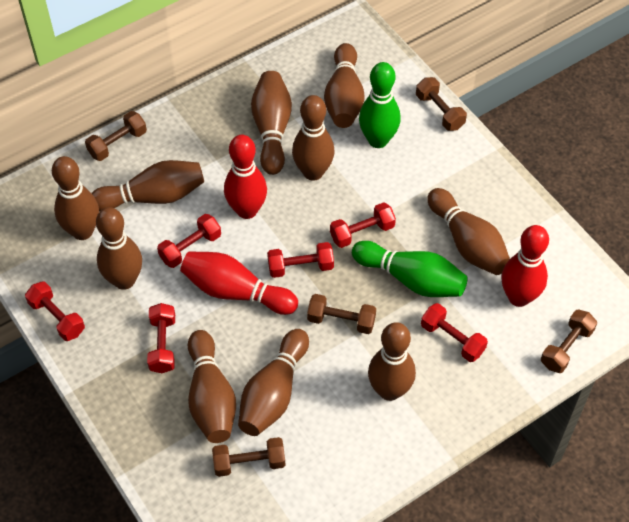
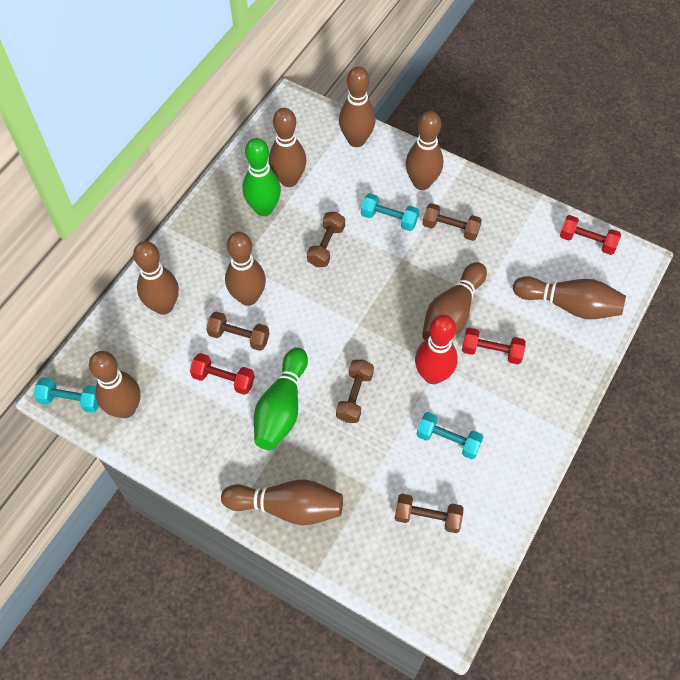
brown bowling pin: [52,156,99,240] [92,160,204,212] [96,207,142,290] [188,330,236,443] [238,329,309,436] [251,71,292,175] [292,95,335,181] [324,43,365,128] [368,322,416,401] [428,188,510,275] = 10 -> [89,351,140,418] [133,241,179,315] [221,480,343,525] [225,232,266,306] [269,108,307,187] [339,66,375,147] [406,111,443,190] [422,262,487,340] [513,276,626,319] = 9
red bowling pin: [180,251,298,315] [224,135,267,219] [501,225,549,307] = 3 -> [415,315,458,384] = 1
red dumbbell: [25,281,85,341] [147,303,175,373] [157,214,221,268] [267,242,334,278] [330,202,396,248] [421,303,488,362] = 6 -> [190,353,255,395] [462,328,526,364] [560,215,621,255] = 3
turquoise dumbbell: none = 0 -> [34,377,99,413] [361,193,419,231] [416,412,483,459] = 3

